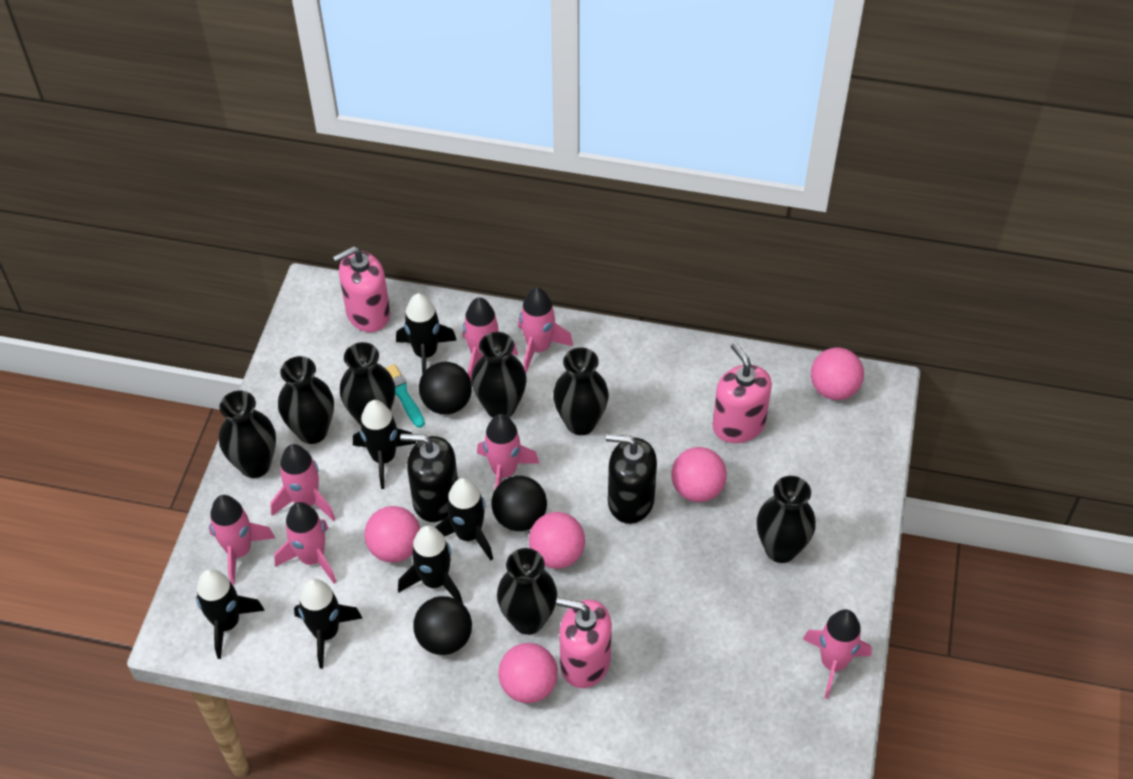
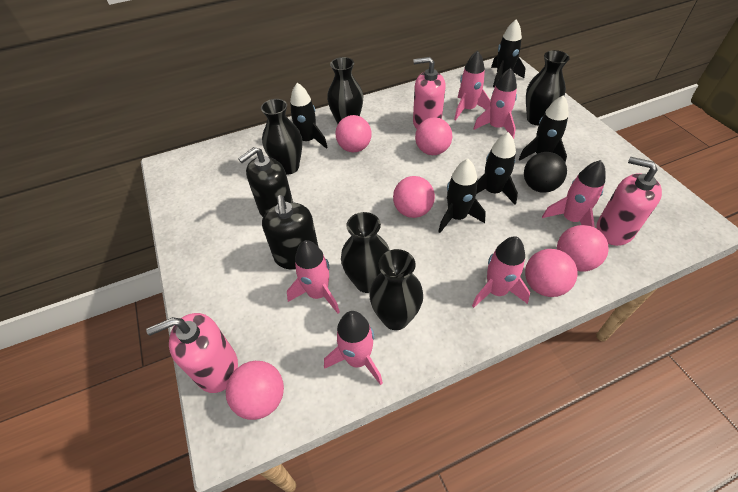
black ball: [413,596,472,655] [419,362,472,415] [491,476,547,531] = 3 -> [524,152,567,193] = 1
black rocket: [196,569,265,659] [294,578,362,669] [353,400,416,489] [396,293,457,373] [398,526,463,604] [435,478,493,561] = 6 -> [290,83,328,149] [438,159,486,233] [476,132,518,205] [491,19,525,87] [518,95,569,163] = 5
black vase: [219,391,276,478] [278,356,334,444] [340,342,395,426] [471,332,527,418] [497,548,557,635] [553,348,609,435] [757,476,816,563] = 7 -> [261,99,302,175] [327,57,363,124] [341,212,389,293] [370,249,423,330] [526,50,570,125] = 5
pink ball: [364,506,420,563] [499,643,558,703] [529,512,585,569] [672,447,727,502] [811,348,864,400] = 5 -> [226,361,284,420] [335,115,372,152] [393,176,435,218] [415,117,452,155] [525,249,578,297] [557,225,609,271] = 6
pink rocket: [209,495,275,585] [270,444,335,521] [274,502,336,584] [463,297,518,380] [477,414,539,489] [518,288,573,373] [803,609,872,699] = 7 -> [287,240,340,313] [324,311,383,385] [454,50,491,120] [472,236,530,308] [473,68,517,139] [542,160,606,227] = 6
turquoise brush: [385,364,425,428] = 1 -> none = 0

